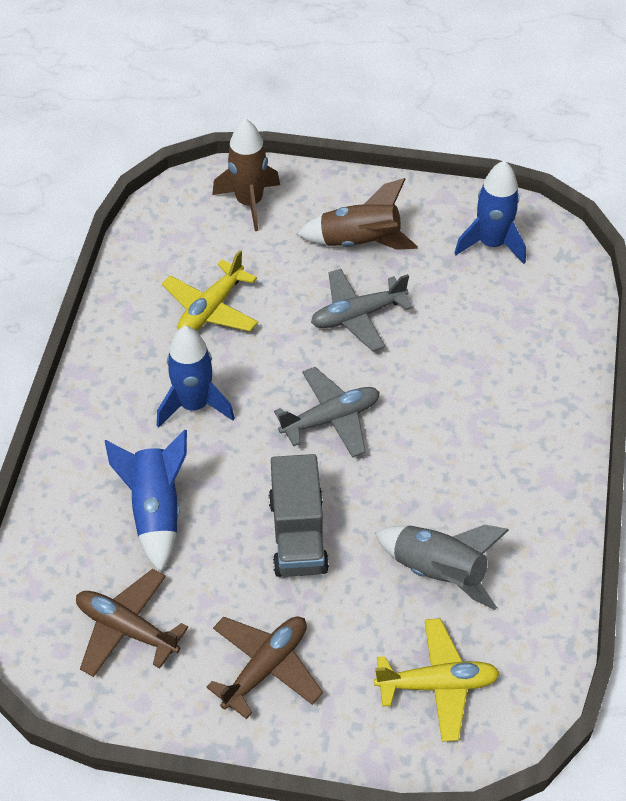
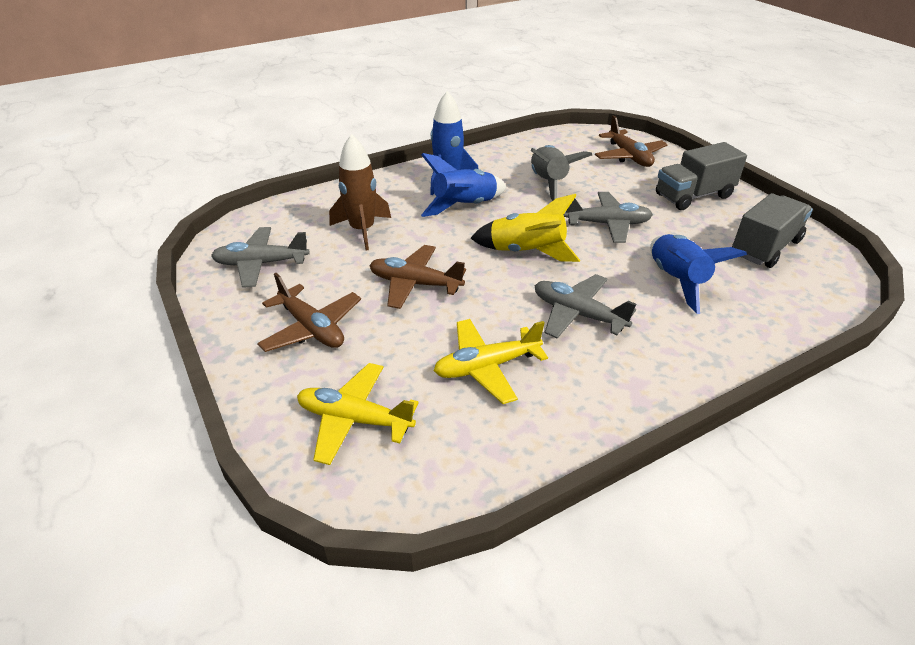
brown plane: [76,569,188,677] [206,616,323,719] = 2 -> [257,273,361,352] [369,245,466,309] [595,116,668,167] = 3
brown rocket: [212,119,280,231] [297,178,418,250] = 2 -> [329,134,391,250] = 1
grey plane: [274,367,380,458] [311,269,413,351] = 2 -> [211,227,310,287] [535,274,636,339] [564,192,653,243] = 3
grey truck: [268,454,329,577] = 1 -> [656,142,747,210] [732,193,813,268] = 2
yellow rocket: none = 0 -> [471,194,580,262] = 1

